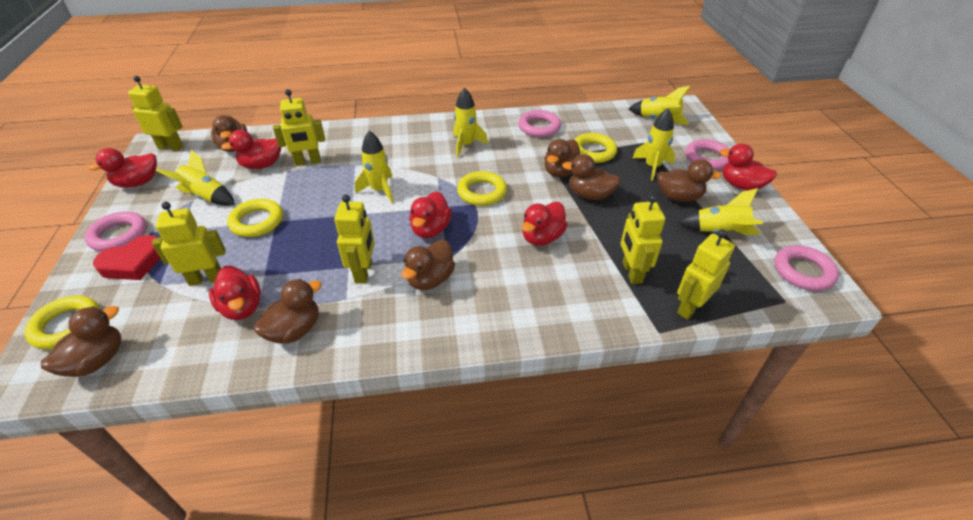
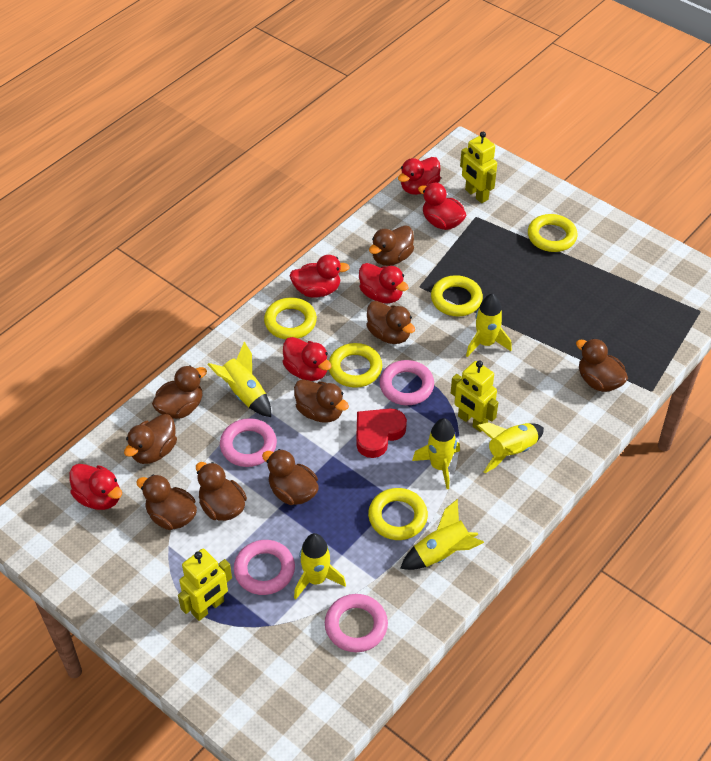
brown duck: [41,306,121,377] [211,115,248,152] [254,279,322,344] [402,240,455,290] [544,139,580,177] [562,154,621,200] [657,159,722,202] = 7 -> [124,414,177,464] [136,475,197,530] [152,366,207,419] [196,462,247,521] [262,449,319,505] [294,379,349,422] [366,301,415,344] [369,225,414,266] [576,338,628,392] = 9
yellow ring: [24,296,100,350] [227,199,283,237] [457,171,507,206] [574,133,617,163] = 4 -> [264,298,317,339] [329,343,382,388] [368,488,428,540] [431,275,483,316] [528,214,577,252] = 5
yellow robot: [128,76,183,151] [152,202,226,286] [273,89,325,166] [334,195,375,284] [621,195,665,284] [677,229,735,320] = 6 -> [178,549,232,621] [451,361,499,432] [460,132,497,203] = 3

